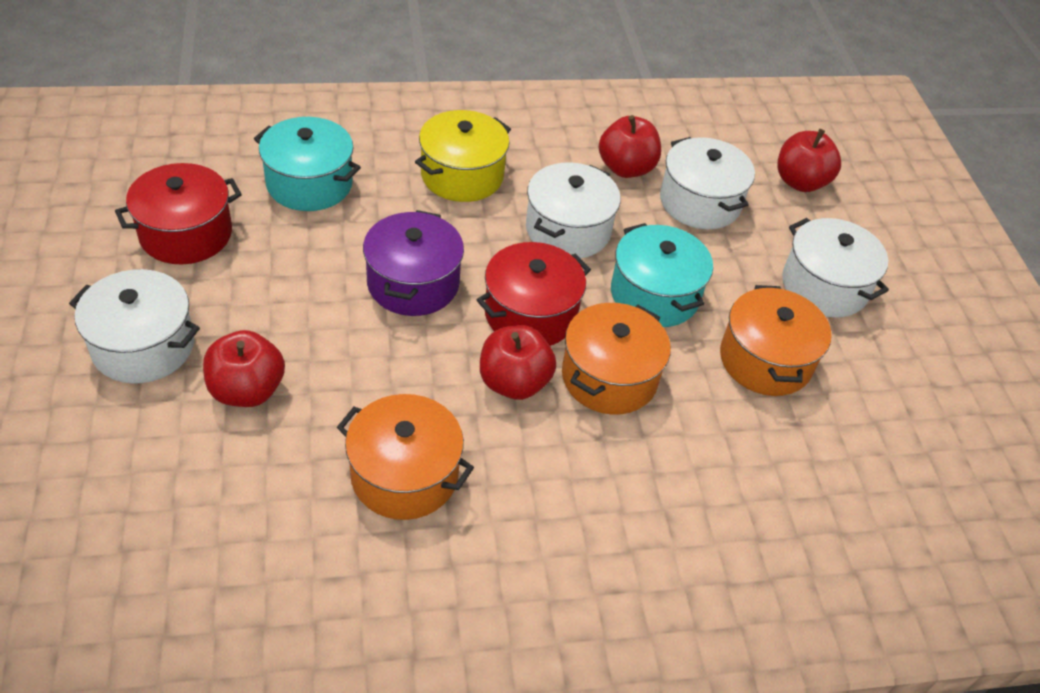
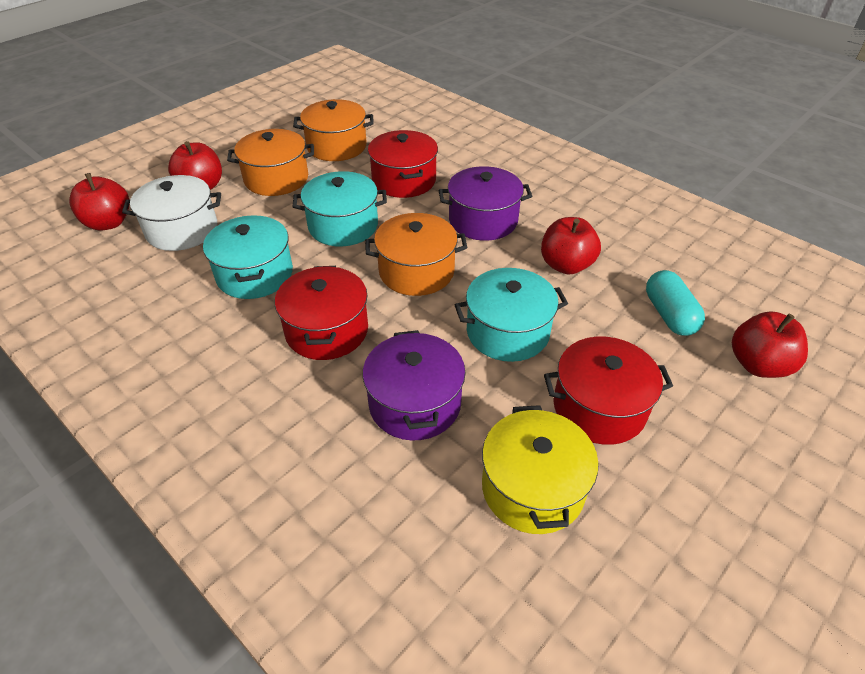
purple pot: [363,210,464,316] = 1 -> [363,330,465,441] [439,166,532,241] = 2
red pot: [115,163,242,265] [477,242,591,346] = 2 -> [275,266,368,360] [368,130,438,198] [544,337,673,445] = 3
turquoise capsule: none = 0 -> [646,270,705,336] = 1
turquoise pot: [254,117,361,211] [611,223,713,327] = 2 -> [203,215,293,299] [292,171,387,246] [455,268,568,362] = 3
white pot: [69,269,200,384] [526,162,621,258] [660,137,755,229] [782,218,889,318] = 4 -> [122,175,221,251] = 1

